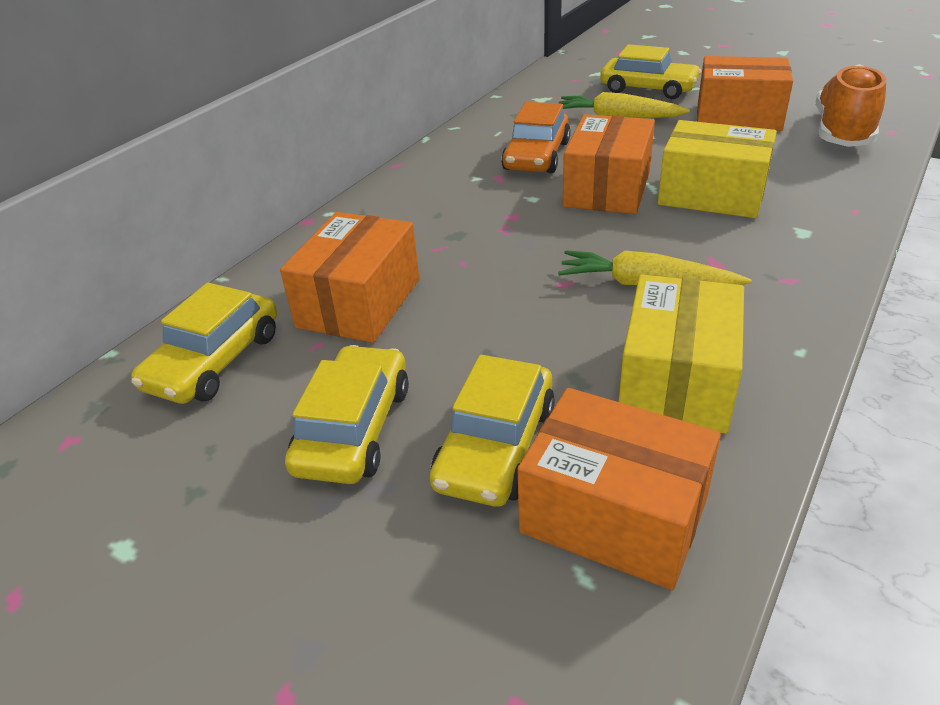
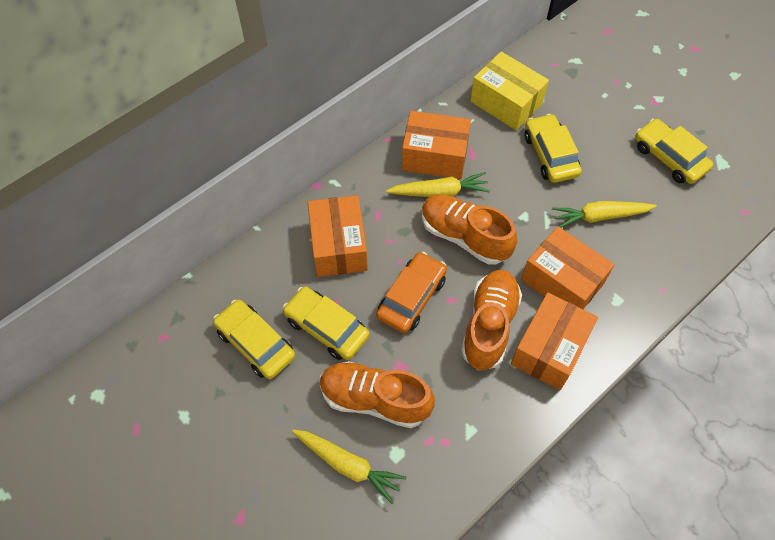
orange shoe: [815,64,886,147] = 1 -> [320,361,435,428] [422,195,517,265] [461,270,522,370] = 3
yellow box: [619,275,744,434] [658,120,777,218] = 2 -> [470,52,549,131] = 1
yellow carrot: [558,250,752,285] [559,92,690,118] = 2 -> [292,430,406,504] [386,172,490,197] [552,201,657,228] = 3

